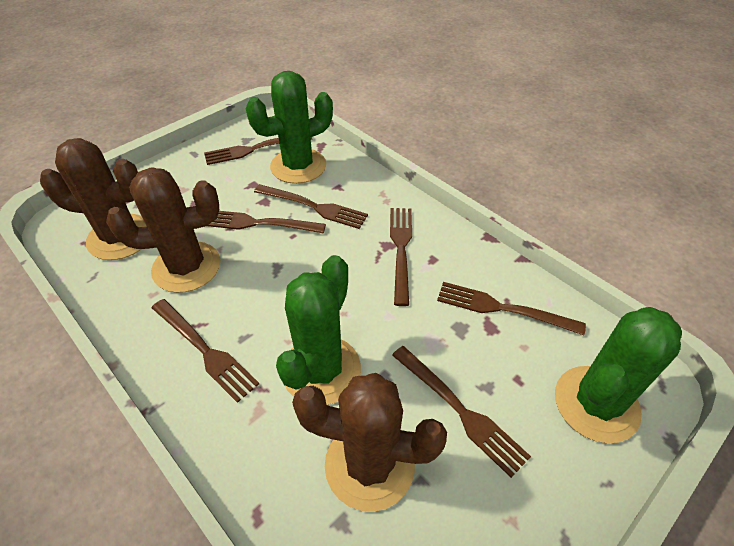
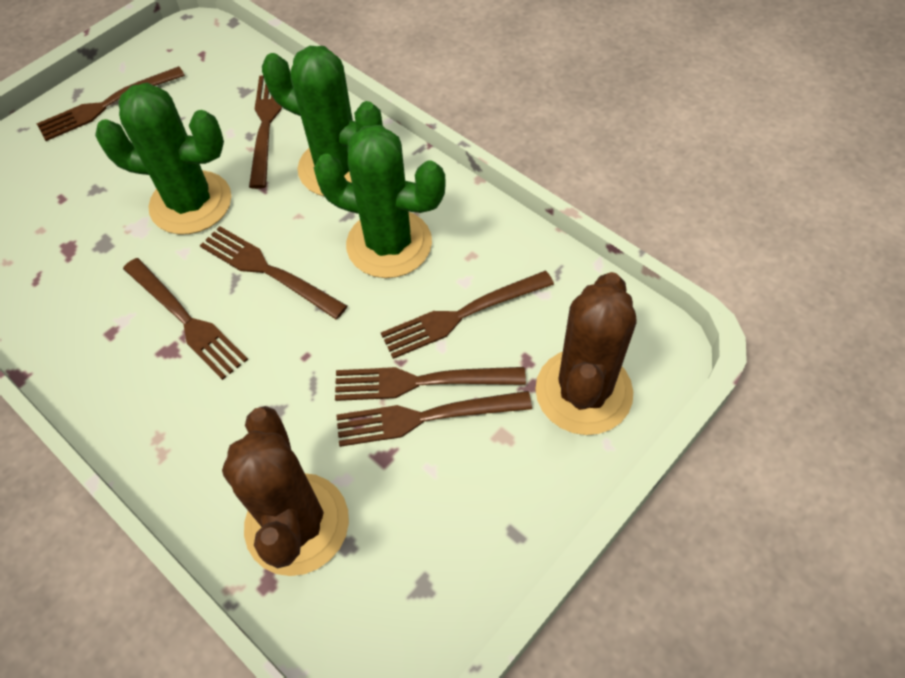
brown cactus: [40,138,147,260] [106,167,221,293] [292,373,447,512] = 3 -> [222,406,349,576] [535,272,636,435] = 2

